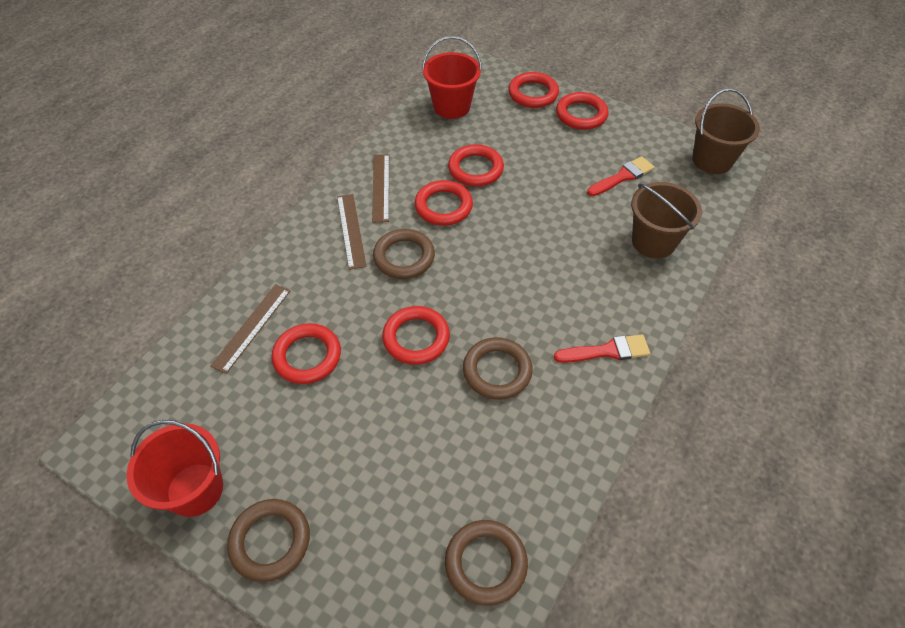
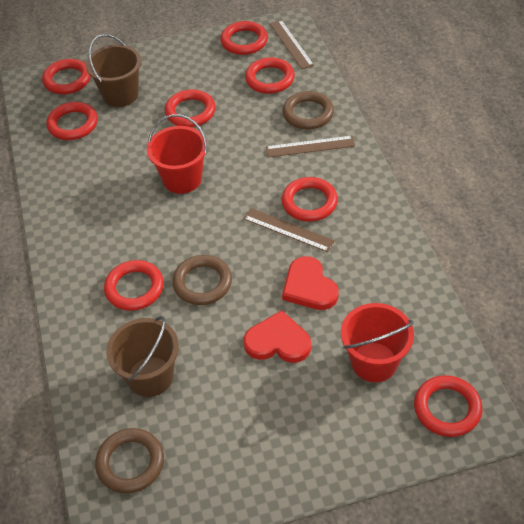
brown ring: [227,499,310,582] [373,229,435,279] [445,520,528,606] [463,337,533,400] = 4 -> [95,428,164,493] [172,255,232,305] [282,91,334,130] = 3
red brush: [554,334,650,363] [587,156,655,196] = 2 -> none = 0
red heart: none = 0 -> [244,310,311,363] [282,256,339,310] = 2
red ring: [272,323,341,384] [382,306,450,365] [415,180,473,226] [448,144,504,186] [508,72,559,108] [556,92,609,130] = 6 -> [42,59,91,94] [46,102,98,140] [104,260,164,311] [165,89,216,127] [220,21,268,55] [245,57,295,94] [282,177,338,222] [414,375,482,437] = 8

